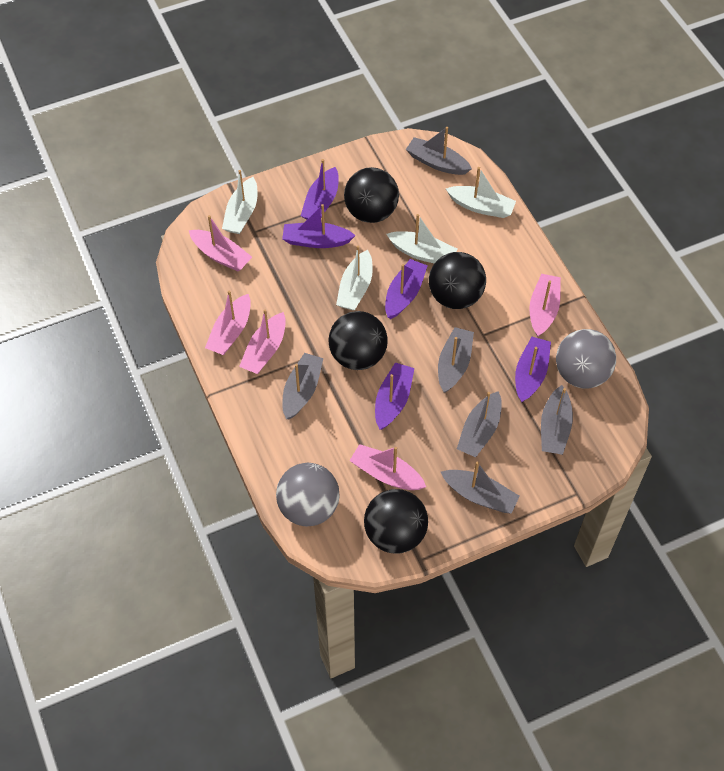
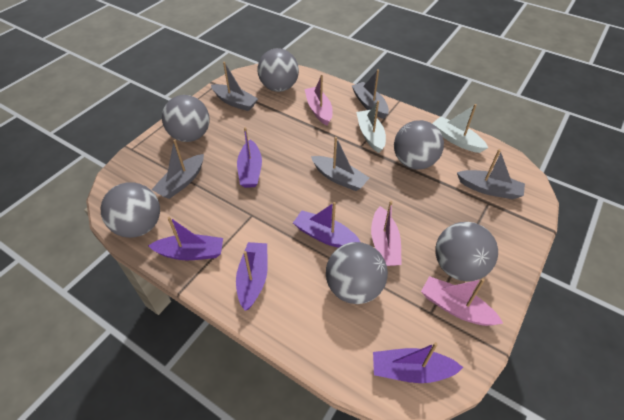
black ball: [329,311,388,370] [344,167,399,223] [364,489,428,554] [429,252,486,309] = 4 -> none = 0
grey ball: [276,463,340,526] [556,329,616,389] = 2 -> [101,182,160,238] [162,95,210,142] [258,48,299,92] [326,242,388,304] [394,120,444,170] [435,222,498,281] = 6
grey boat: [282,353,323,419] [406,127,472,175] [438,327,474,393] [441,462,520,514] [457,391,502,457] [541,385,573,455] = 6 -> [151,140,204,199] [211,62,258,111] [311,137,369,191] [352,69,389,119] [457,149,525,199] = 5
pink boat: [189,215,252,272] [205,290,251,355] [239,309,286,374] [349,444,426,490] [529,274,561,337] = 5 -> [304,75,333,126] [371,201,402,266] [421,276,504,326] = 3
white boat: [222,170,258,234] [336,246,373,311] [387,214,458,264] [446,167,516,218] = 4 -> [356,101,386,153] [432,104,488,153] = 2

